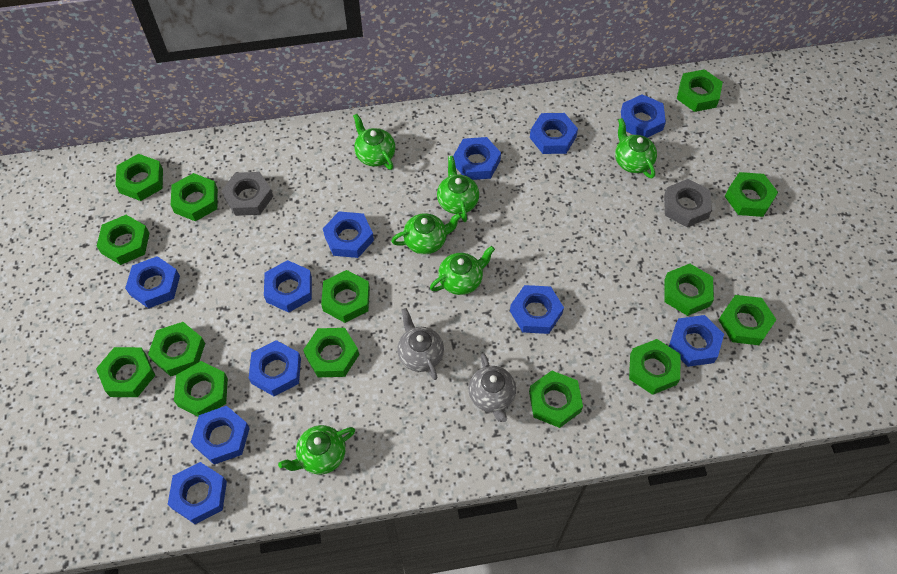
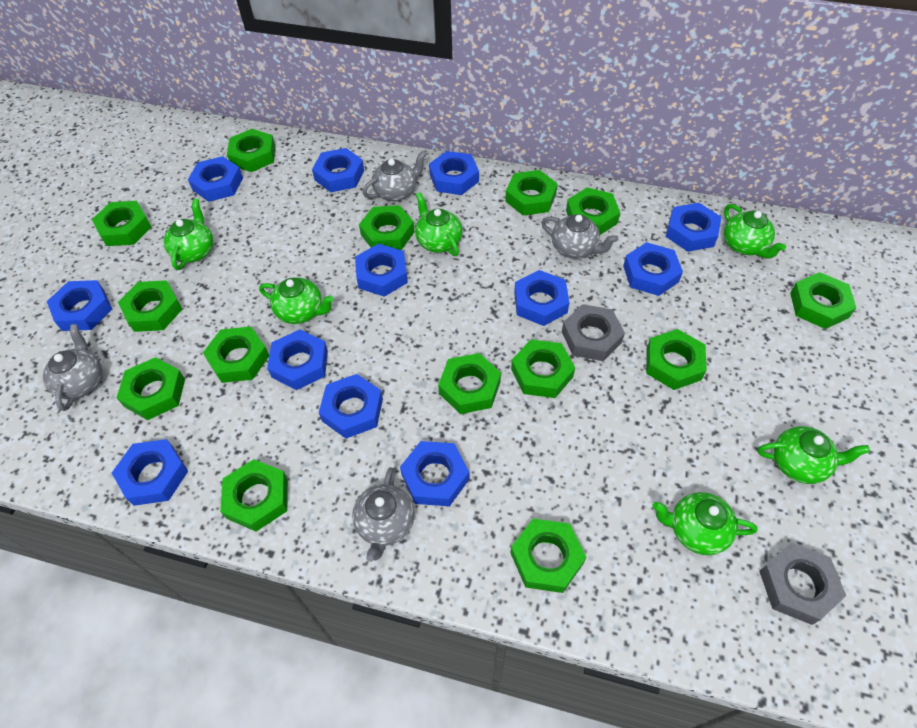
blue nut: [125,256,180,308] [168,462,227,524] [191,406,250,465] [249,340,301,396] [264,260,312,313] [323,211,374,258] [453,137,501,180] [510,285,564,334] [530,113,578,154] [621,94,666,138] [669,315,724,367] = 11 -> [47,280,112,331] [112,439,188,506] [188,156,243,202] [267,329,328,390] [312,148,364,192] [319,374,383,439] [355,244,408,297] [400,441,469,506] [429,151,479,195] [514,270,569,326] [623,242,683,296] [666,203,721,252] = 12
grey teapot: [397,308,444,380] [468,353,516,422] = 2 -> [43,324,102,411] [352,467,414,562] [363,151,427,201] [541,214,618,259] = 4

